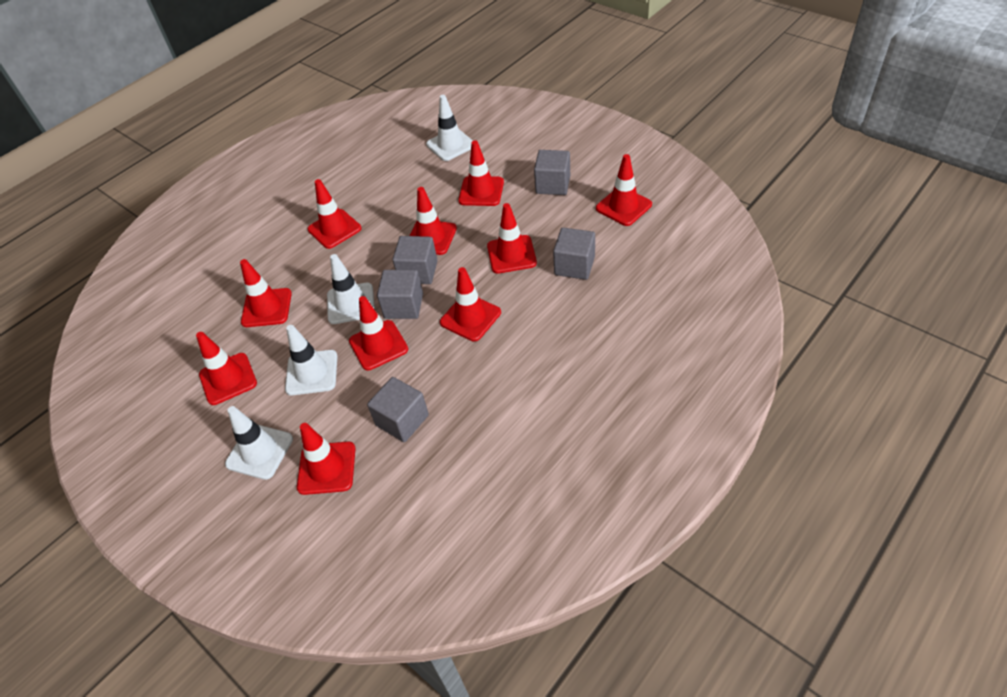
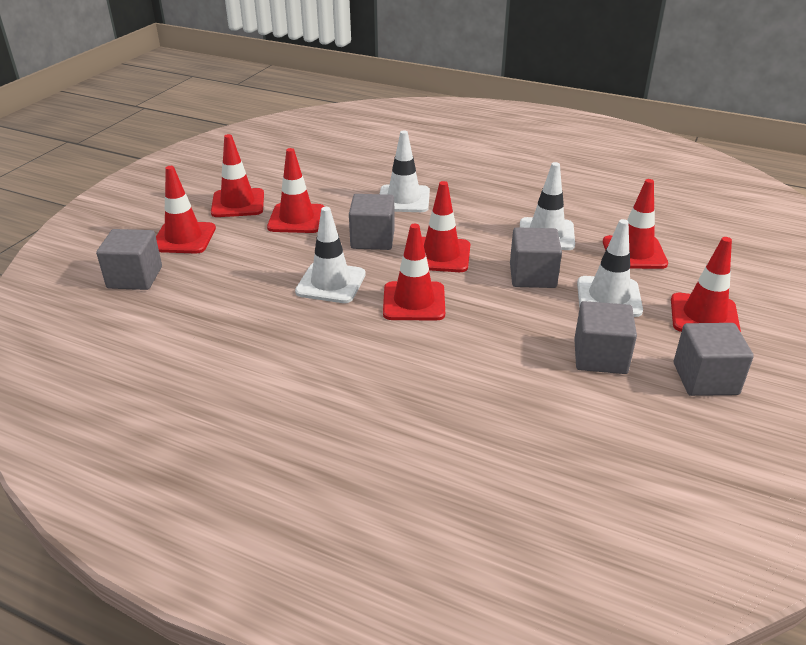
red traffic cone: [196,332,257,405] [240,259,292,327] [297,423,355,495] [308,179,361,249] [349,296,408,370] [410,187,457,255] [440,267,501,341] [458,140,504,206] [487,203,537,274] [596,154,652,226] = 10 -> [156,166,216,254] [211,134,264,217] [267,148,325,233] [383,224,445,320] [422,181,470,272] [603,179,668,269] [671,237,741,332] = 7

